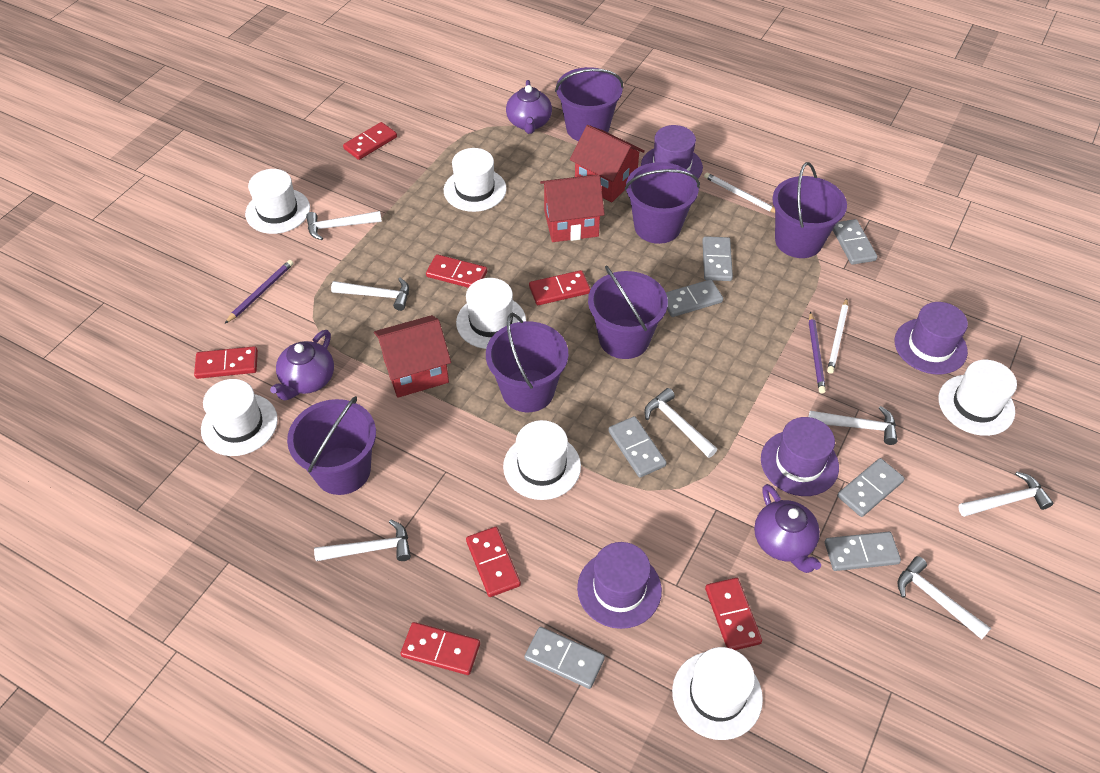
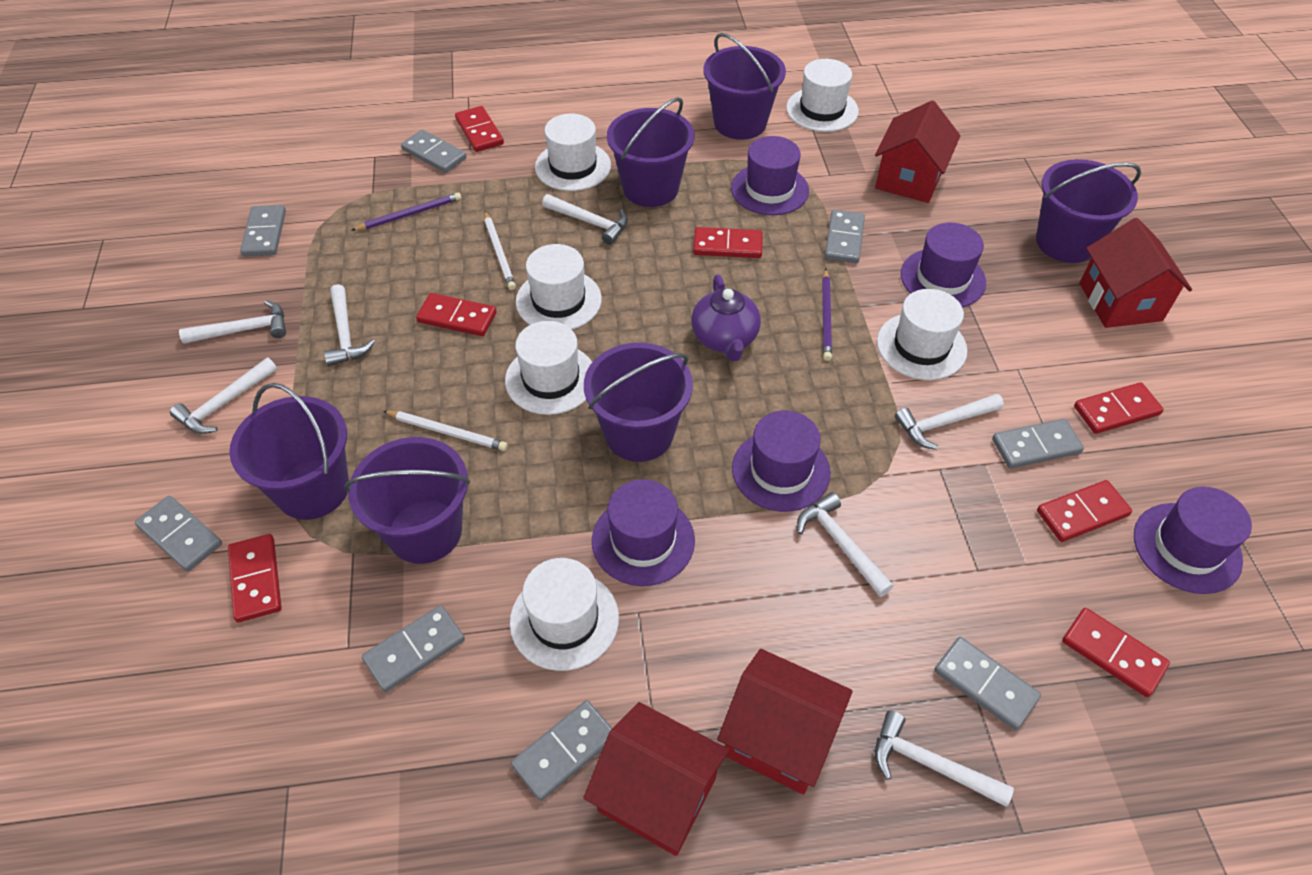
grey domino: [524,627,605,689] [608,416,667,478] [666,279,723,317] [702,236,733,281] [825,532,901,571] [833,219,877,265] [837,458,905,517] = 7 -> [135,496,222,572] [240,205,286,257] [362,605,465,692] [401,130,467,173] [511,700,612,801] [825,210,865,263] [934,637,1041,730] [992,419,1084,469] = 8
purple hat: [577,542,662,629] [641,125,703,178] [761,417,839,496] [895,302,968,374] = 4 -> [592,479,695,586] [731,136,809,215] [732,411,831,512] [901,223,986,307] [1134,487,1252,594] = 5
purple teapot: [270,330,334,400] [506,80,552,134] [754,484,821,573] = 3 -> [691,275,761,361] = 1
red house: [374,315,451,398] [540,175,605,242] [570,125,645,202] = 3 -> [583,702,729,856] [717,649,853,795] [875,100,960,203] [1080,218,1192,328] = 4
white hat: [201,379,278,456] [245,169,310,234] [444,148,507,212] [456,278,526,349] [503,420,581,500] [672,647,763,740] [939,360,1017,436] = 7 -> [505,321,592,415] [510,558,619,671] [516,244,602,330] [535,114,611,191] [786,59,859,132] [877,289,967,380] = 6

